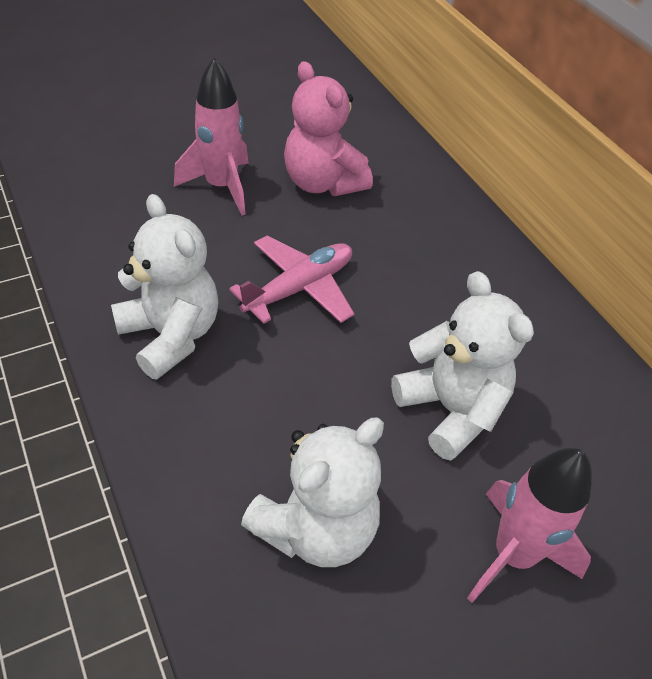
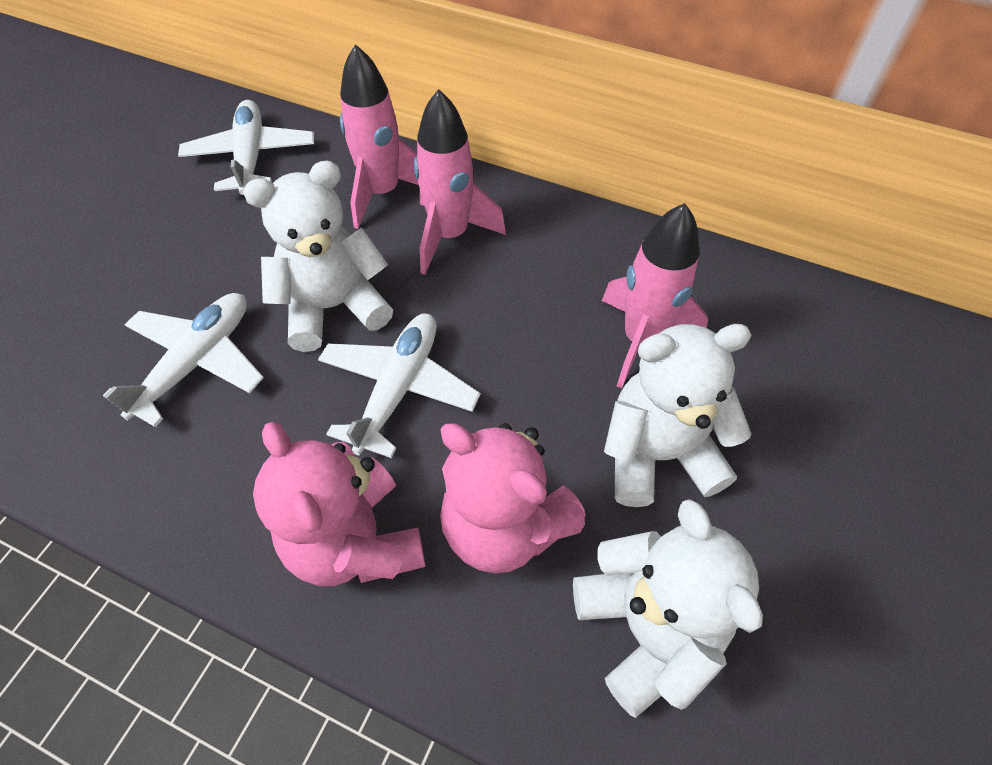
pink plane: [229,236,354,324] = 1 -> none = 0
pink rocket: [174,58,249,215] [467,448,592,603] = 2 -> [340,44,419,229] [414,89,506,275] [602,203,708,388] = 3
pink teddy bear: [284,61,373,196] = 1 -> [253,422,426,586] [440,423,586,573] = 2
white plane: none = 0 -> [103,293,264,427] [178,100,314,195] [318,313,480,458] = 3

